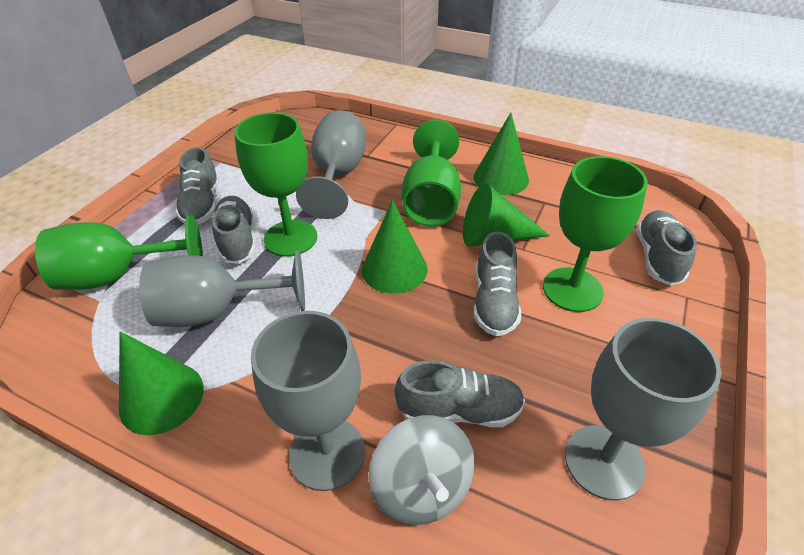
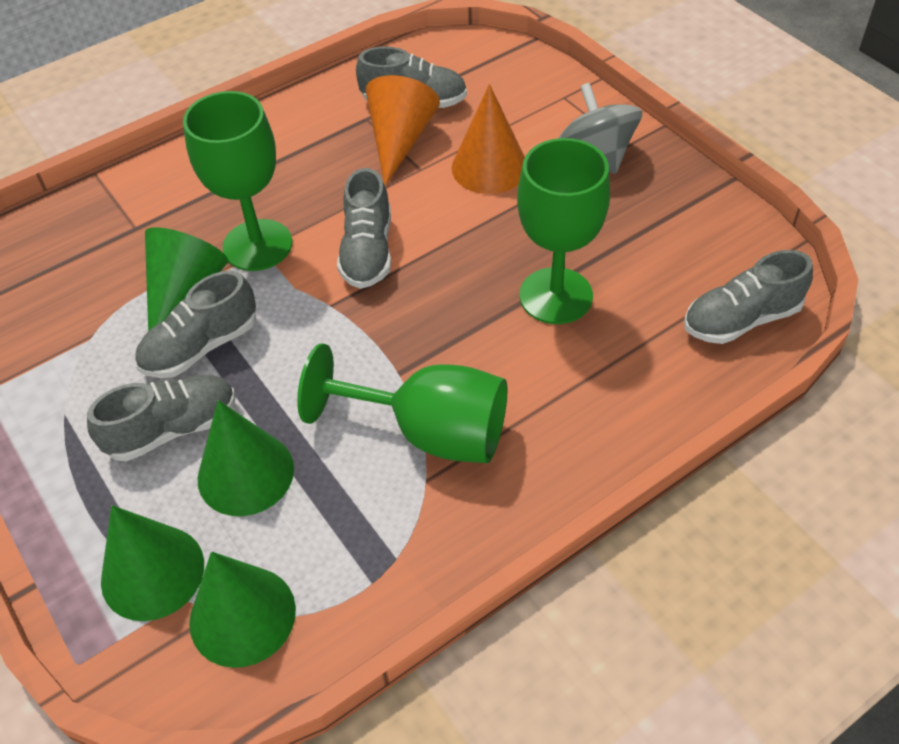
green goblet: [35,215,203,290] [234,112,317,257] [402,120,461,226] [543,156,648,312] = 4 -> [183,91,292,271] [297,343,508,463] [517,138,610,324] = 3
grey goblet: [139,250,305,327] [251,311,365,491] [296,111,366,219] [565,318,722,501] = 4 -> none = 0
orange cone: none = 0 -> [366,75,440,186] [452,84,525,194] = 2

